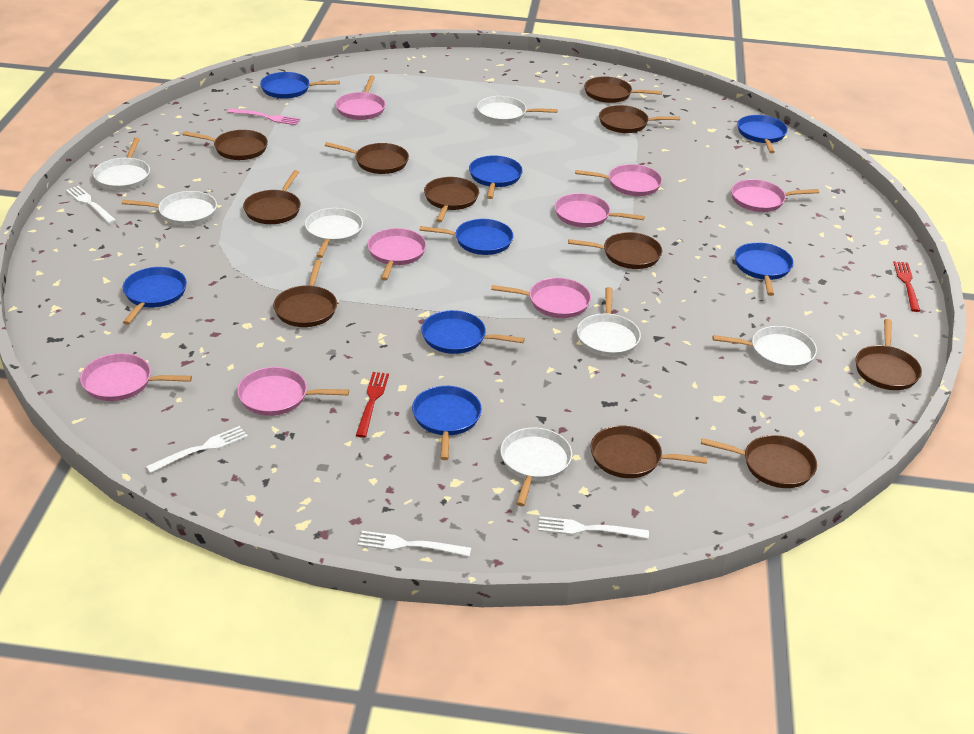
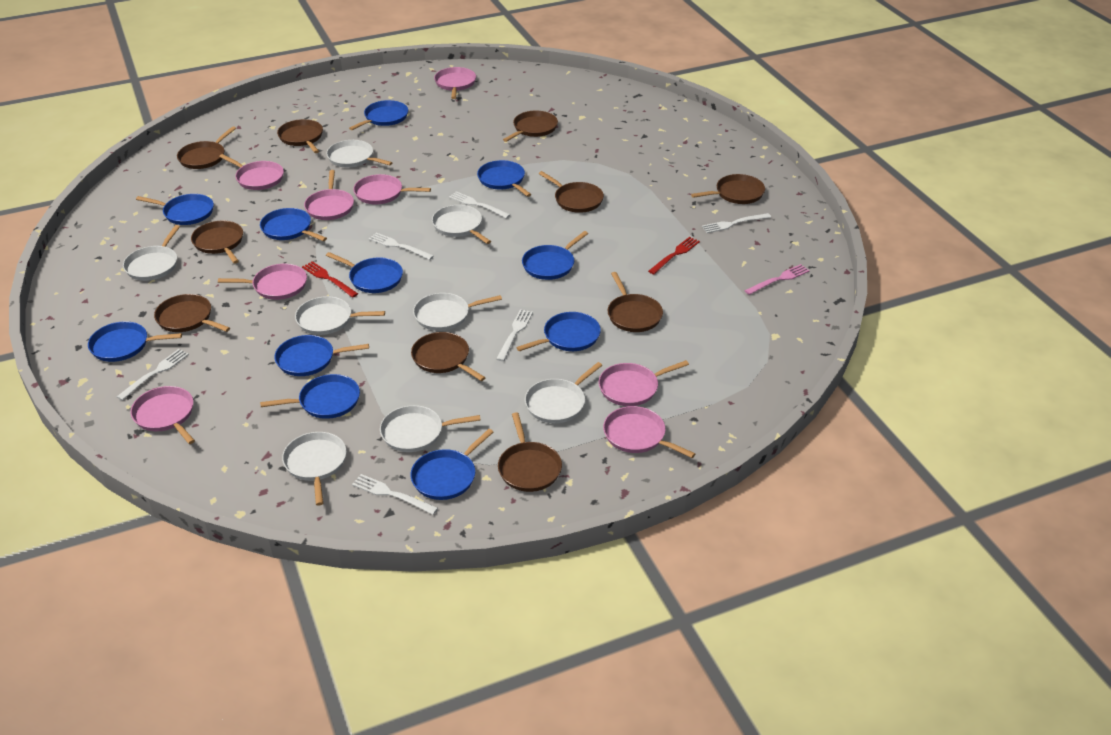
blue pan: [123,267,187,325] [260,72,340,99] [412,386,482,460] [419,219,514,255] [421,310,525,354] [469,155,523,199] [735,242,794,296] [737,115,788,153] = 8 -> [88,321,182,362] [136,194,214,225] [260,208,327,241] [260,374,360,419] [274,335,369,376] [326,252,403,293] [349,100,408,130] [411,429,493,500] [477,160,532,197] [516,312,601,351] [522,231,588,280] = 11
brown pan: [183,130,268,160] [243,170,301,224] [273,260,337,327] [325,142,409,174] [424,177,479,222] [568,232,662,269] [584,76,662,103] [590,426,707,478] [599,105,680,133] [701,435,817,488] [855,319,922,390] = 11 -> [154,294,230,332] [177,126,236,169] [191,220,243,264] [277,119,323,153] [411,332,486,381] [498,412,562,492] [503,111,558,142] [539,171,604,213] [607,272,663,332] [691,174,765,204] = 10
white fork: [66,186,117,224] [146,426,248,473] [358,531,471,556] [538,516,649,539] = 4 -> [117,349,189,400] [352,474,438,515] [369,233,434,260] [449,191,510,218] [496,309,533,361] [702,213,771,233] = 6
white pan: [93,137,150,190] [122,191,217,226] [305,208,363,258] [477,96,558,124] [500,428,572,506] [577,287,641,357] [713,326,817,370] = 7 -> [123,225,180,281] [282,432,347,506] [295,296,385,335] [326,140,393,168] [380,405,480,452] [413,293,502,331] [432,205,491,244] [525,362,602,423] = 8

